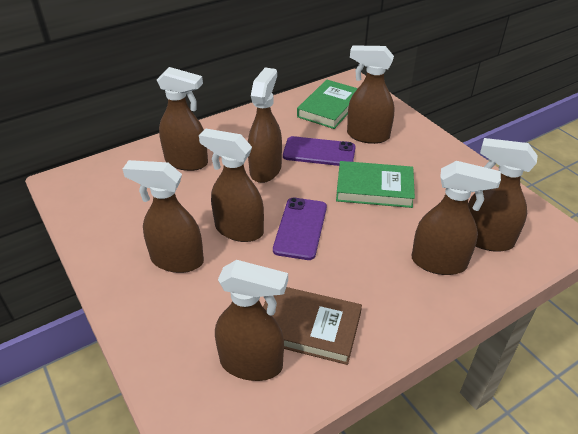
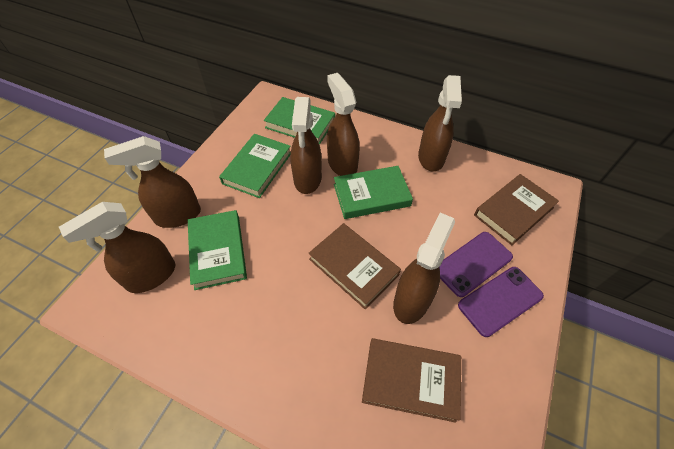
brown book: [263,287,362,365] = 1 -> [308,223,401,309] [362,338,461,423] [474,174,559,245] = 3
brown spray bottle: [123,160,204,273] [157,67,208,171] [199,129,264,242] [215,260,288,381] [248,67,282,183] [347,45,394,144] [412,161,501,275] [468,138,538,252] = 8 -> [59,202,175,293] [104,136,201,228] [290,97,322,194] [327,73,360,176] [393,213,455,324] [418,75,462,172] = 6
green book: [297,80,358,129] [336,161,415,208] = 2 -> [188,210,247,290] [219,134,291,198] [264,97,335,145] [334,166,413,219] = 4

